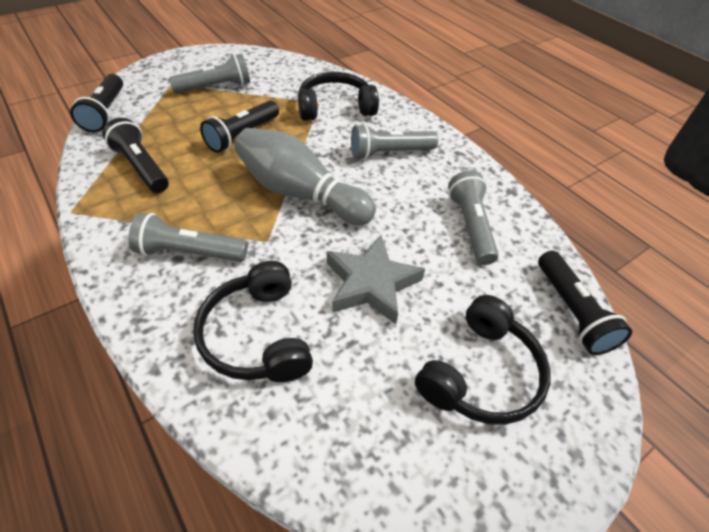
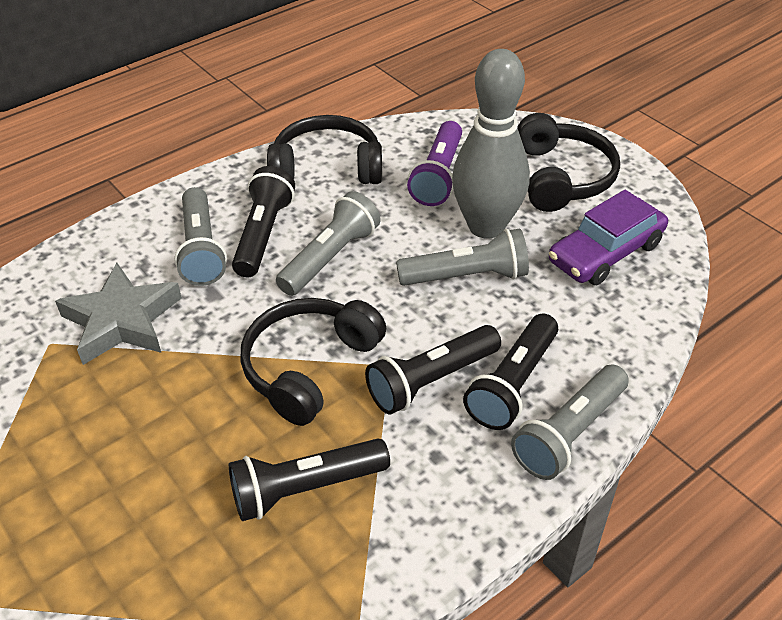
purple car: none = 0 -> [549,190,668,285] = 1
purple flashlight: none = 0 -> [407,121,462,206] = 1

